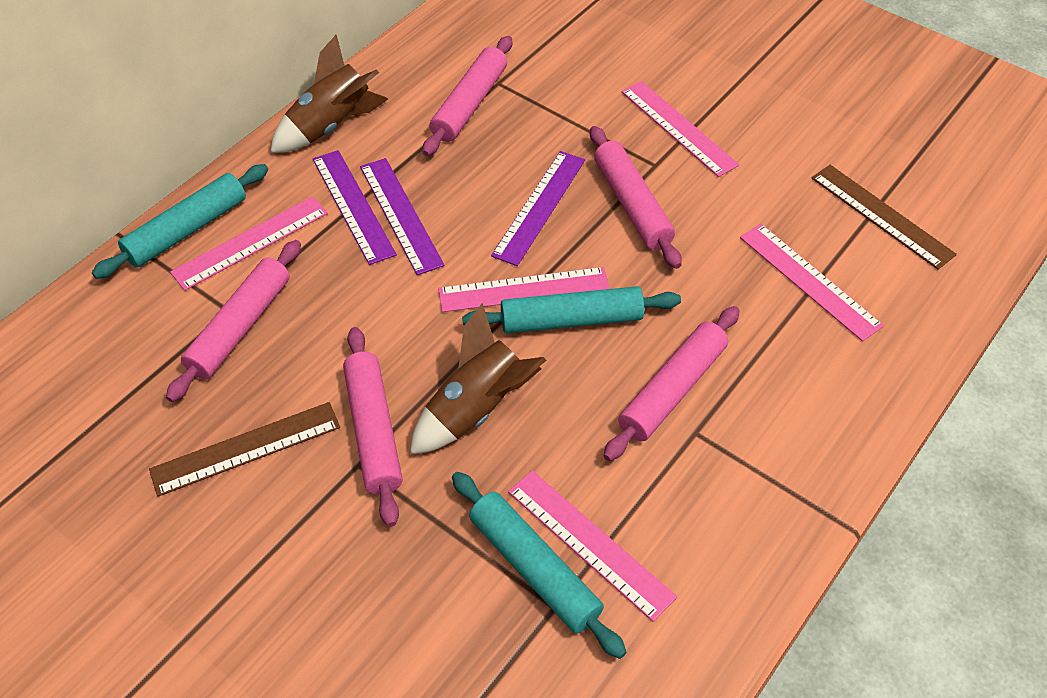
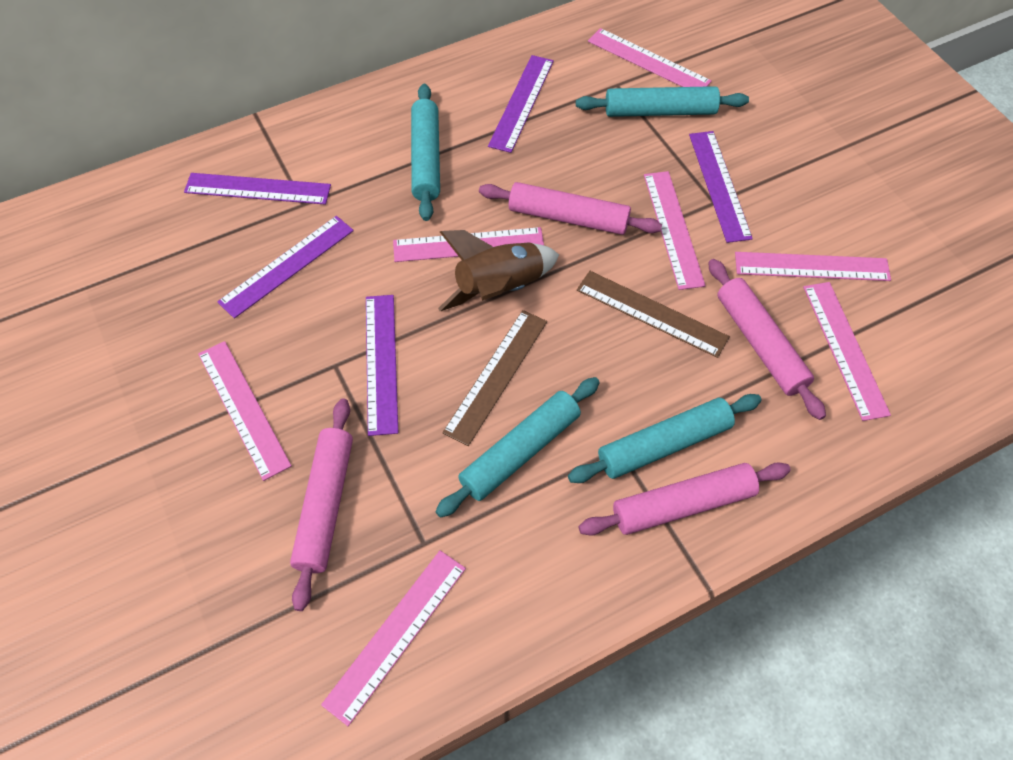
brown rocket: [270,35,388,153] [410,303,546,454] = 2 -> [438,230,559,311] = 1
pink rolling pin: [166,240,301,402] [343,327,403,527] [422,36,512,156] [590,126,682,269] [603,306,740,461] = 5 -> [290,398,353,611] [479,182,662,235] [579,463,791,536] [708,259,826,420] = 4
pink ruler: [170,196,328,291] [438,267,610,312] [508,470,677,621] [621,81,739,177] [740,224,884,341] = 5 -> [198,341,292,481] [321,550,466,726] [393,227,544,262] [588,28,712,87] [644,171,706,290] [735,252,891,281] [803,282,891,421] = 7
purple ruler: [313,150,397,265] [360,158,445,275] [491,151,585,266] = 3 -> [184,173,331,205] [217,216,354,319] [366,295,398,436] [488,55,554,153] [689,131,753,243] = 5
turquoise rolling pin: [92,164,268,279] [452,472,626,659] [462,286,681,334] = 3 -> [411,84,440,221] [435,377,600,518] [568,394,762,483] [576,86,749,117] = 4

